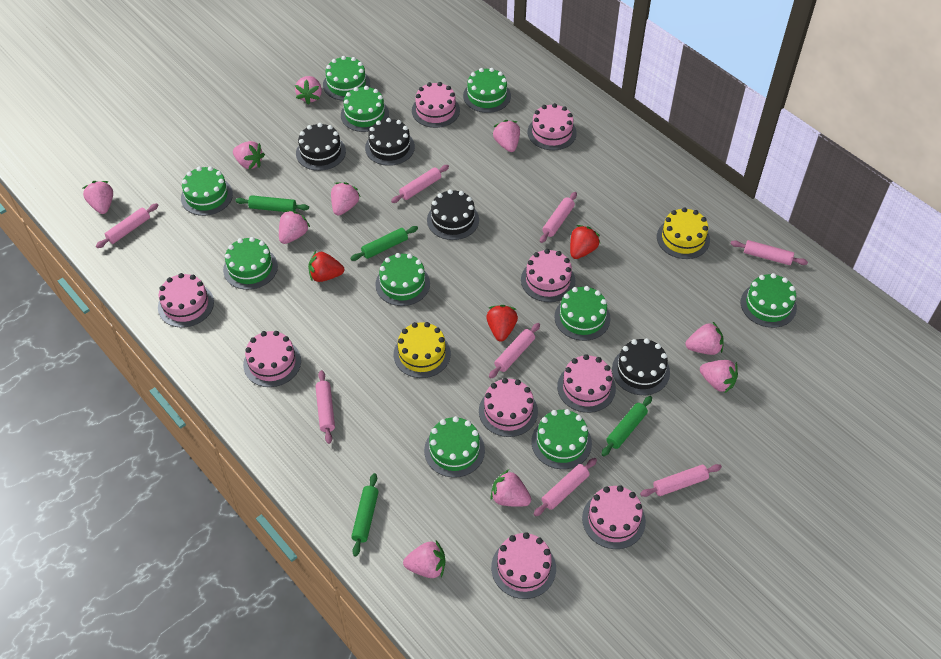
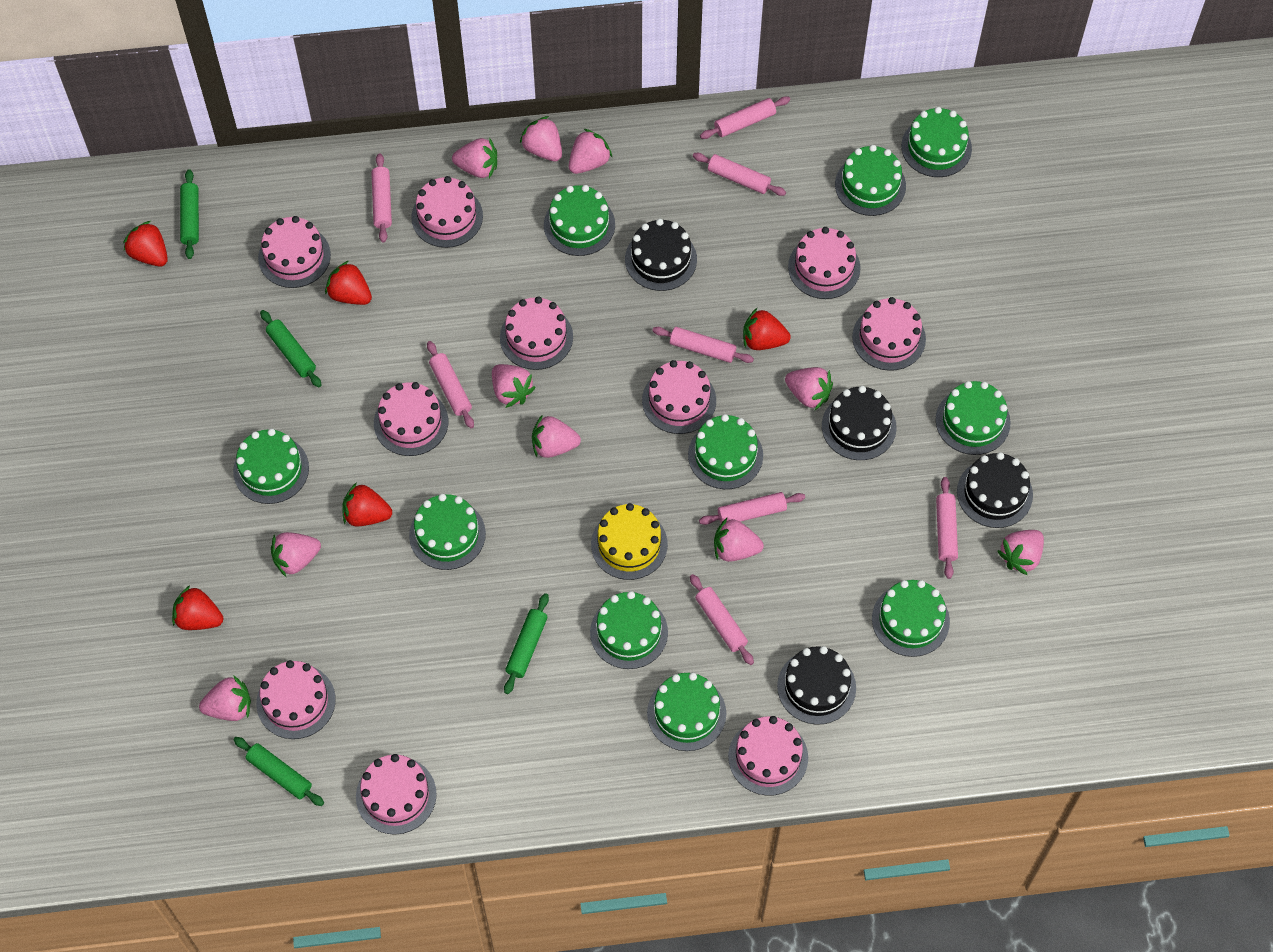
pink cake: [158,273,214,328] [243,331,301,387] [412,82,460,128] [479,378,538,437] [491,532,556,599] [521,249,575,302] [527,103,577,150] [557,354,616,413] [582,485,646,549] = 9 -> [256,660,336,739] [258,216,331,288] [356,754,437,835] [374,382,448,456] [411,176,483,248] [500,296,573,370] [642,360,716,434] [728,716,808,796] [788,227,860,299] [852,297,926,371] = 10
red strawberry: [308,251,344,282] [486,305,518,341] [570,225,600,259] = 3 -> [123,221,168,266] [172,585,223,630] [325,261,372,305] [343,482,392,526] [743,308,791,350] = 5
yellow cake: [394,322,451,378] [657,207,710,259] = 2 -> [591,503,668,580] = 1

